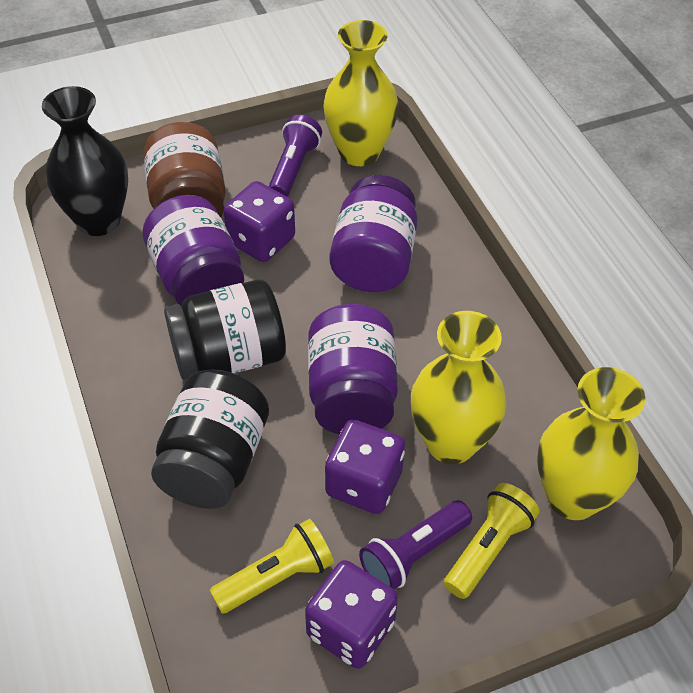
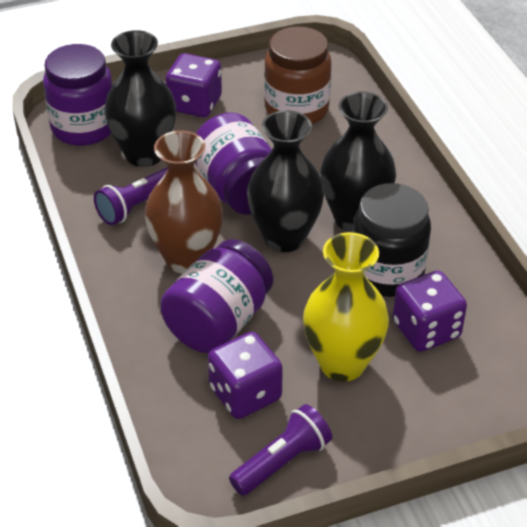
black jar: [151,369,269,509] [164,280,286,380] = 2 -> [352,183,431,297] = 1
black vase: [42,86,128,236] = 1 -> [104,30,176,167] [247,110,324,252] [320,92,396,232] = 3
brown vase: none = 0 -> [144,130,223,274] = 1
yellow flashlight: [210,519,334,613] [444,483,540,599] = 2 -> none = 0
yellow vase: [323,20,399,166] [411,311,507,464] [537,367,645,520] = 3 -> [303,232,389,382] = 1

